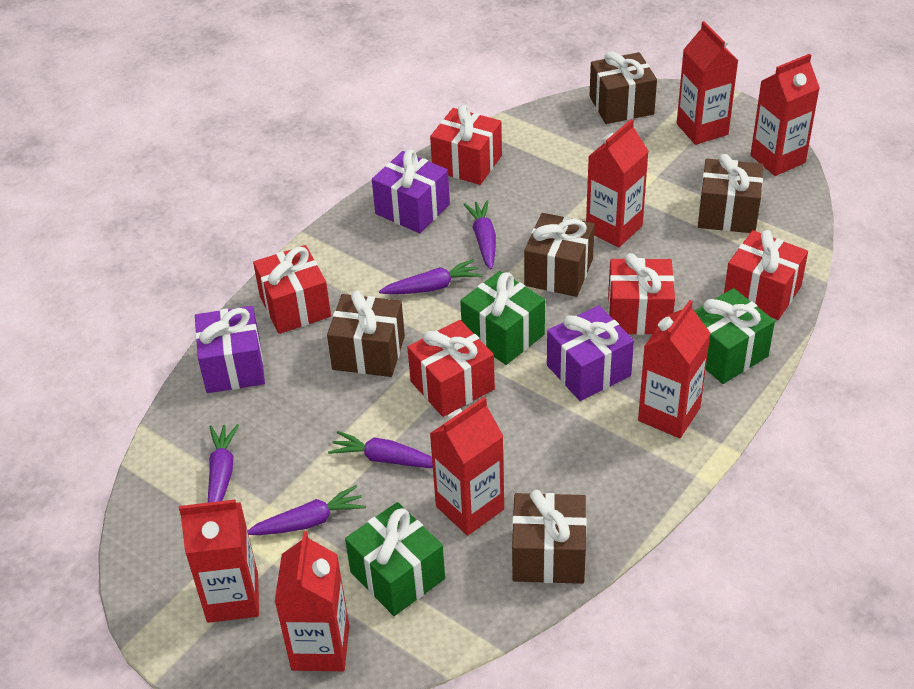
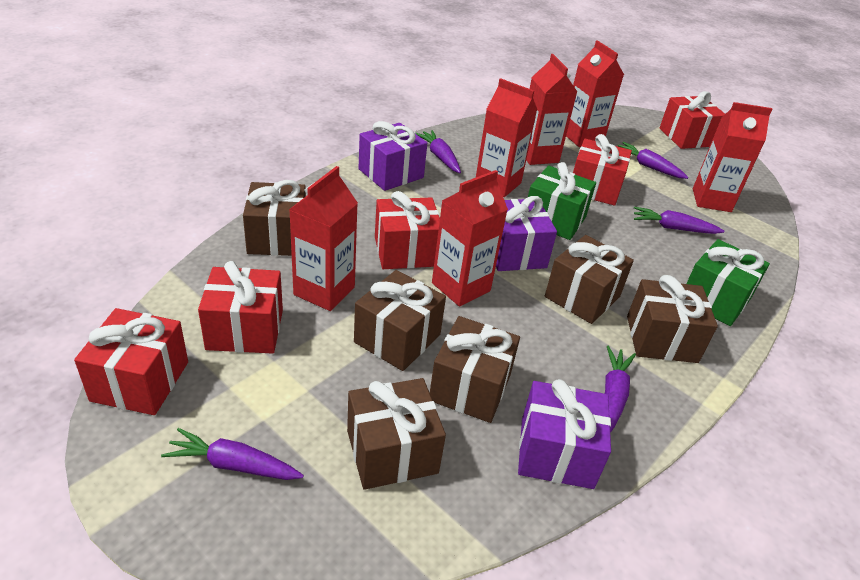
brown gift: [327,291,405,377] [512,490,587,584] [524,213,595,297] [590,51,657,124] [698,154,763,233] = 5 -> [243,180,306,256] [347,378,446,490] [354,270,446,371] [430,316,520,423] [545,235,634,324] [627,275,718,363] = 6
green gift: [345,502,445,616] [460,271,545,365] [695,288,775,384] = 3 -> [528,162,596,240] [686,239,770,326] = 2
red carton: [179,500,259,623] [275,531,349,671] [429,397,504,536] [586,119,649,247] [638,300,711,438] [677,21,738,145] [751,54,820,176] = 7 -> [289,166,358,311] [432,170,508,307] [476,78,537,197] [526,54,577,165] [566,40,624,147] [693,102,772,212] = 6

